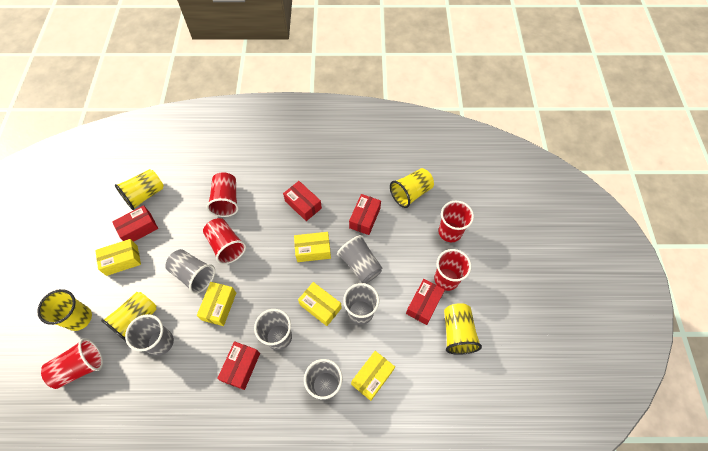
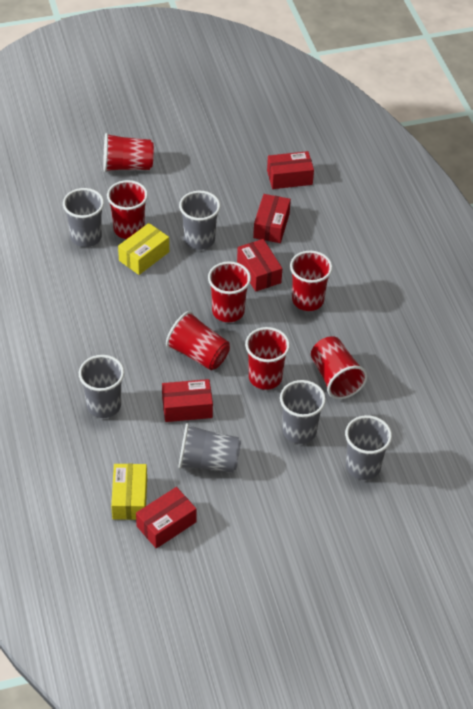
red cup: [41,338,103,389] [203,218,246,264] [206,172,239,217] [434,249,472,291] [439,201,474,242] = 5 -> [103,133,154,172] [107,180,148,239] [166,311,230,370] [208,261,251,322] [245,327,290,390] [290,251,333,311] [311,336,368,399] = 7
yellow box: [95,239,141,276] [197,282,236,326] [294,232,331,262] [298,282,342,326] [351,351,395,401] = 5 -> [111,464,147,520] [118,223,169,275] = 2
yellow cup: [37,289,92,331] [101,292,157,342] [115,169,164,210] [390,168,434,208] [444,303,482,355] = 5 -> none = 0

